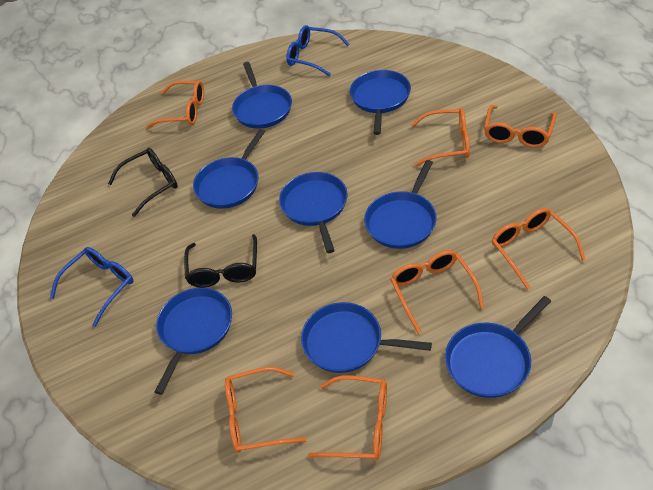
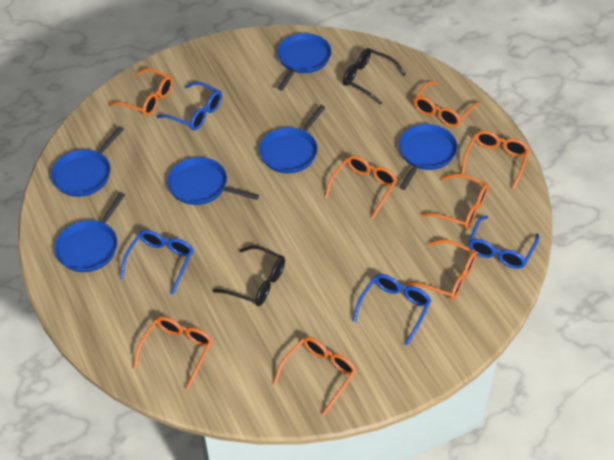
blue glasses: [50,247,134,327] [286,25,350,76] = 2 -> [120,230,194,295] [157,82,222,130] [353,274,431,346] [468,216,539,269] = 4
blue pan: [155,288,232,395] [193,129,265,209] [232,62,292,129] [279,172,347,253] [301,302,432,373] [350,70,411,135] [364,160,437,249] [445,296,551,398] = 8 -> [51,126,124,197] [55,192,125,272] [167,157,259,205] [259,105,326,173] [277,33,332,91] [399,124,458,190] = 6
orange glasses: [146,80,204,129] [225,367,307,453] [308,375,387,460] [390,250,484,334] [411,108,470,167] [484,105,556,148] [491,208,586,290] = 7 -> [109,68,173,116] [134,316,213,389] [273,337,356,416] [325,156,397,219] [405,239,477,300] [414,81,481,127] [421,174,489,229] [461,131,530,190] = 8

